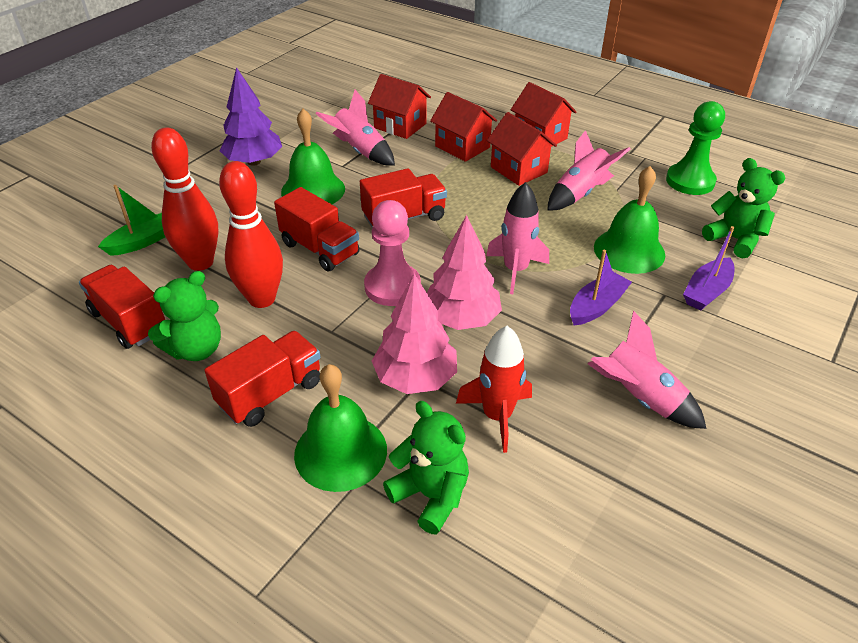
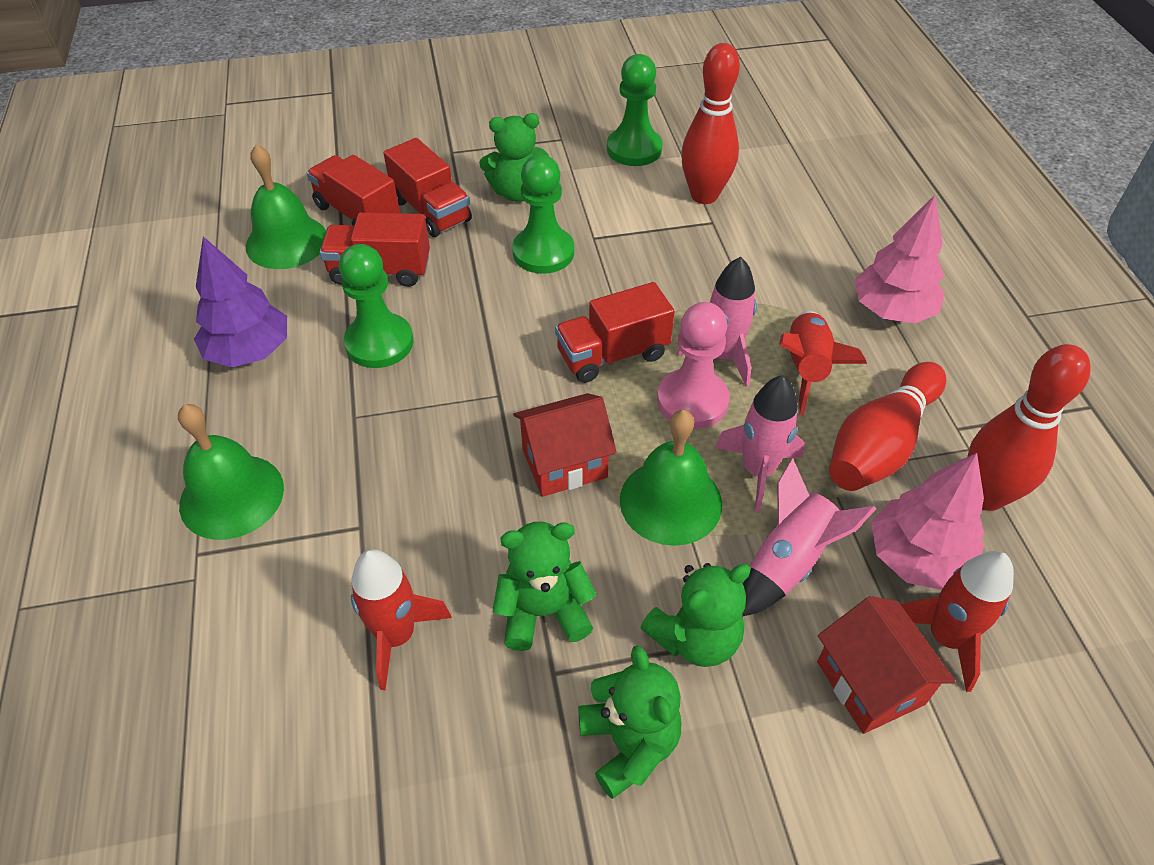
green boat: [98,185,165,256] = 1 -> none = 0
green pawn: [666,101,725,195] = 1 -> [339,244,413,368] [512,155,574,274] [607,54,663,166] = 3
green teddy bear: [148,271,221,361] [383,401,469,534] [702,158,785,259] = 3 -> [479,113,549,202] [493,522,597,651] [578,645,681,799] [640,563,751,667] = 4
pink rocket: [316,90,395,165] [486,182,549,294] [547,130,630,211] [588,311,707,429] = 4 -> [677,256,757,387] [715,375,805,513] [742,458,876,616] = 3
purple boat: [570,250,632,325] [683,226,734,311] = 2 -> none = 0
red bowling pin: [151,128,218,271] [219,161,283,308] = 2 -> [681,43,740,204] [829,362,946,491] [967,344,1091,511] = 3
red house: [368,74,431,139] [430,92,497,162] [487,112,557,186] [511,82,577,147] = 4 -> [513,393,617,497] [817,596,956,734] = 2
red rocket: [456,326,532,453] = 1 -> [351,549,452,690] [779,311,867,416] [900,551,1014,692] = 3

